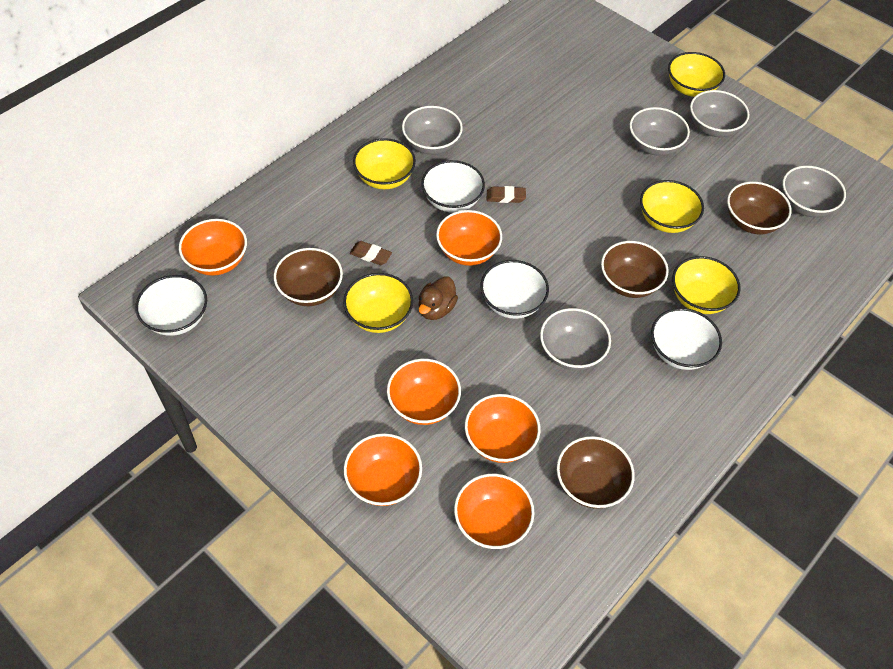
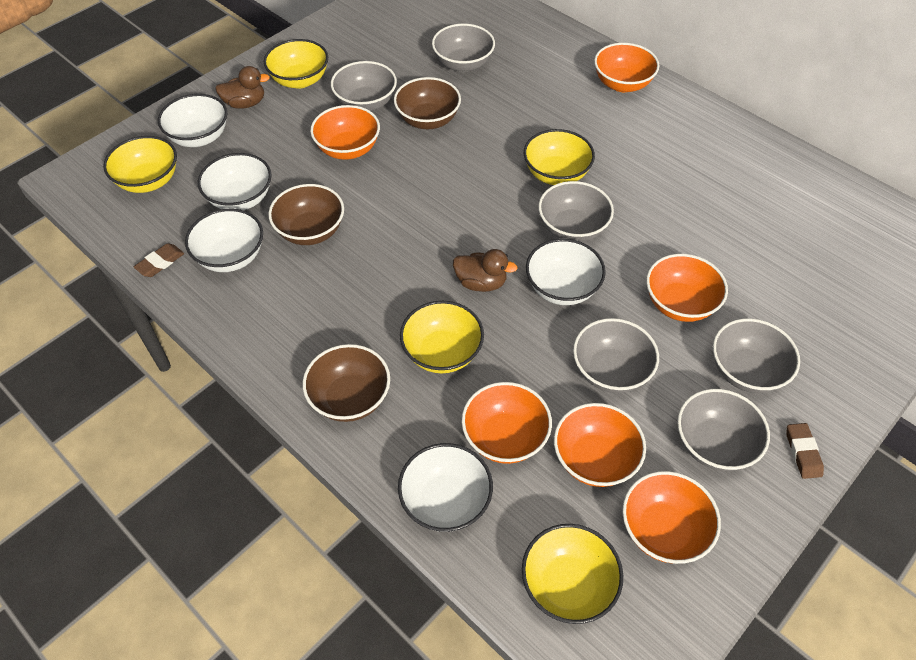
brown bowl: [274,248,343,306] [557,436,635,509] [601,241,669,298] [727,182,792,234] = 4 -> [268,184,344,245] [303,344,390,422] [394,77,461,129] = 3
brown duck: [418,276,458,320] = 1 -> [215,66,270,109] [453,249,518,292] = 2
grey bowl: [402,106,463,155] [540,308,611,370] [630,107,690,156] [690,90,749,137] [782,166,846,217] = 5 -> [331,61,397,111] [432,24,495,72] [538,181,614,242] [573,318,659,393] [677,389,770,471] [713,318,800,393] = 6
white bowl: [135,275,207,336] [421,160,485,213] [481,260,549,319] [651,308,722,370] = 4 -> [158,94,227,147] [185,209,263,272] [198,153,272,210] [398,443,493,532] [526,239,606,305] = 5

